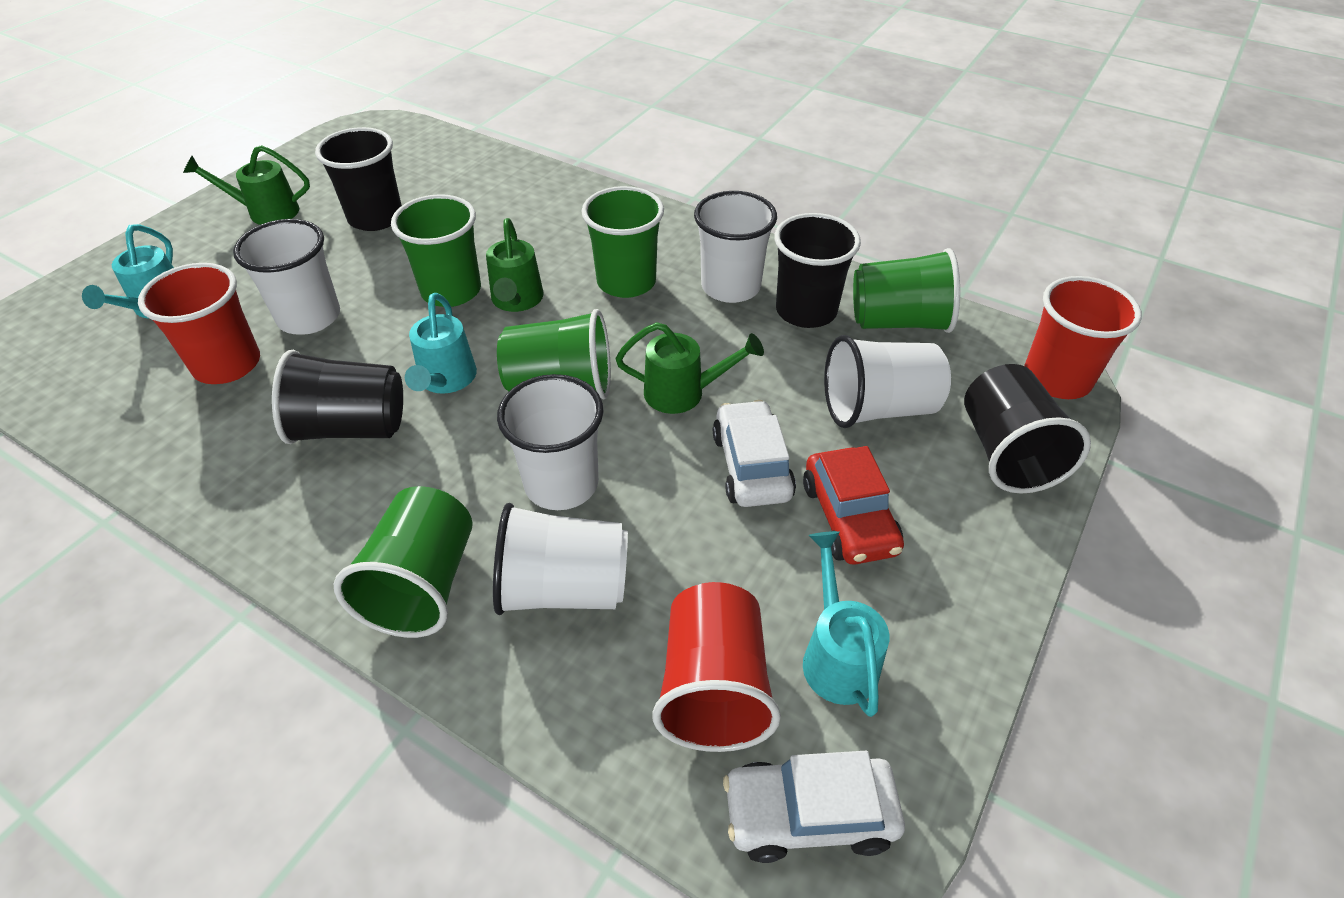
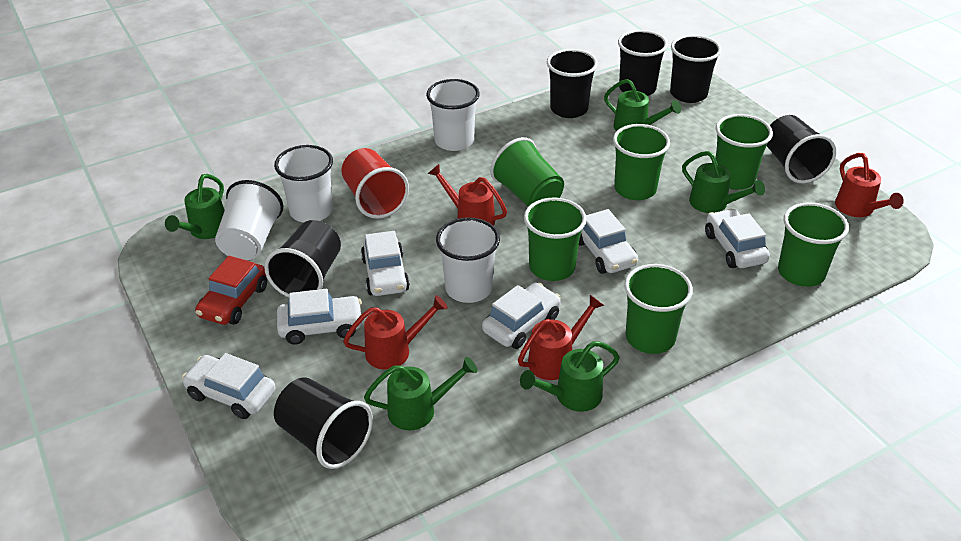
black cup: [272,350,403,444] [315,127,402,231] [774,213,861,328] [964,364,1091,494] = 4 -> [264,220,341,298] [274,377,373,469] [547,49,598,118] [618,30,668,96] [670,35,721,103] [767,115,836,184] = 6
green cup: [334,486,473,638] [391,194,481,307] [497,309,611,399] [582,186,664,298] [853,248,960,333] = 5 -> [490,137,564,207] [524,197,587,281] [613,124,670,200] [624,264,693,354] [715,114,773,190] [778,202,849,287] = 6
green watering can: [183,145,310,225] [486,218,544,312] [616,322,764,414] = 3 -> [165,174,225,239] [364,357,478,431] [520,341,620,412] [604,79,681,131] [682,151,765,213] = 5
red cup: [138,263,260,384] [652,582,781,752] [1024,276,1142,399] = 3 -> [341,148,409,219] = 1
red watering can: none = 0 -> [343,295,448,370] [428,164,507,226] [518,295,604,380] [835,153,904,217] = 4
turquoise watering can: [82,224,174,319] [405,293,477,394] [803,531,889,717] = 3 -> none = 0
white car: [713,400,796,507] [723,751,905,863] = 2 -> [182,353,276,419] [277,289,362,345] [361,231,410,296] [482,283,561,349] [579,209,638,274] [705,209,770,268] = 6
white cup: [233,219,340,335] [493,503,628,615] [497,374,604,510] [694,191,777,303] [824,335,951,428] = 5 -> [215,180,283,260] [274,145,333,223] [426,79,480,151] [436,218,500,303] = 4

